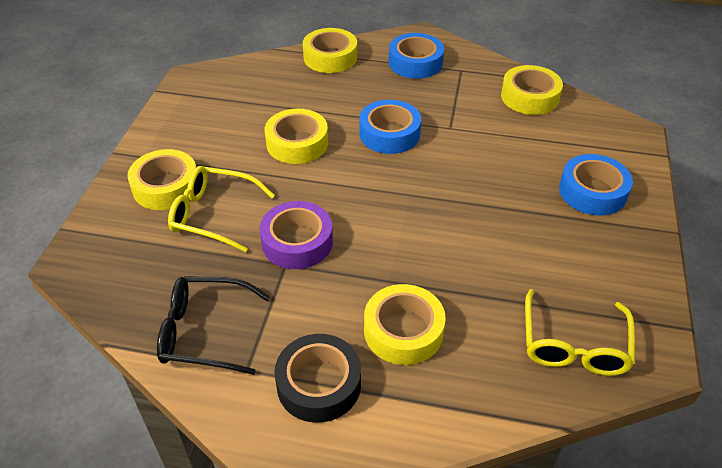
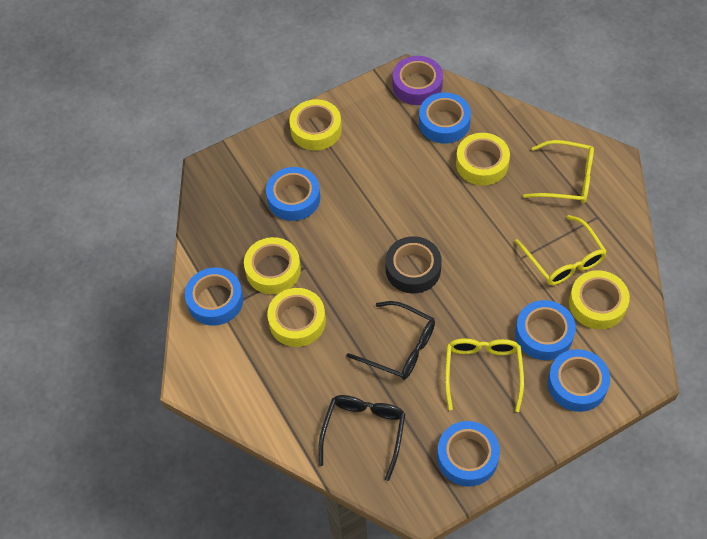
black glasses: [157,276,270,375] = 1 -> [318,395,405,481] [347,301,435,380] = 2
blue tape: [359,100,421,154] [389,33,444,79] [559,154,633,216] = 3 -> [185,267,243,326] [266,167,320,221] [419,93,471,144] [437,421,500,486] [515,300,576,360] [547,349,610,412] = 6
yellow glasses: [168,166,275,252] [525,289,635,376] = 2 -> [445,338,524,412] [515,215,607,285] [523,140,594,203] = 3

